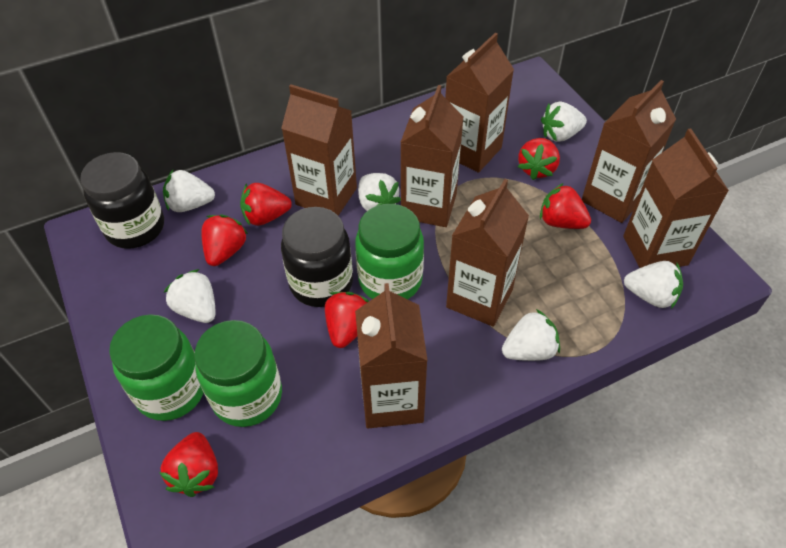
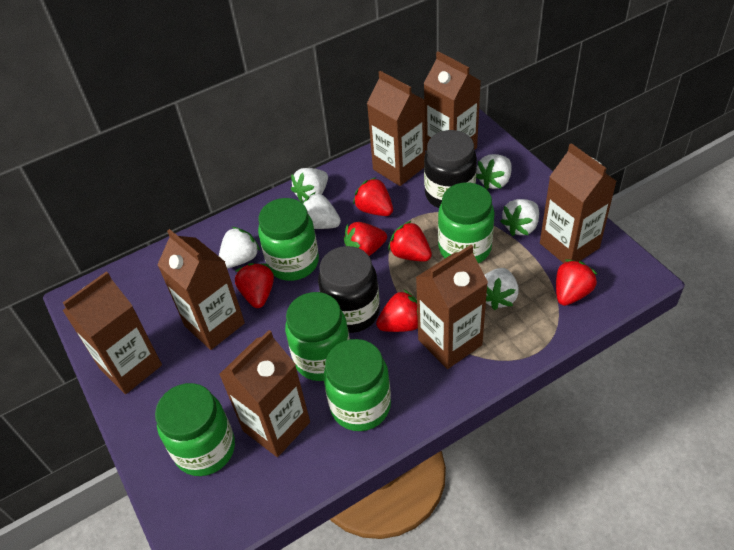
green jar: [109,314,204,421] [195,320,282,427] [355,204,424,299] = 3 -> [155,383,235,476] [258,198,319,281] [285,292,350,381] [323,339,391,431] [438,182,495,263] = 5

